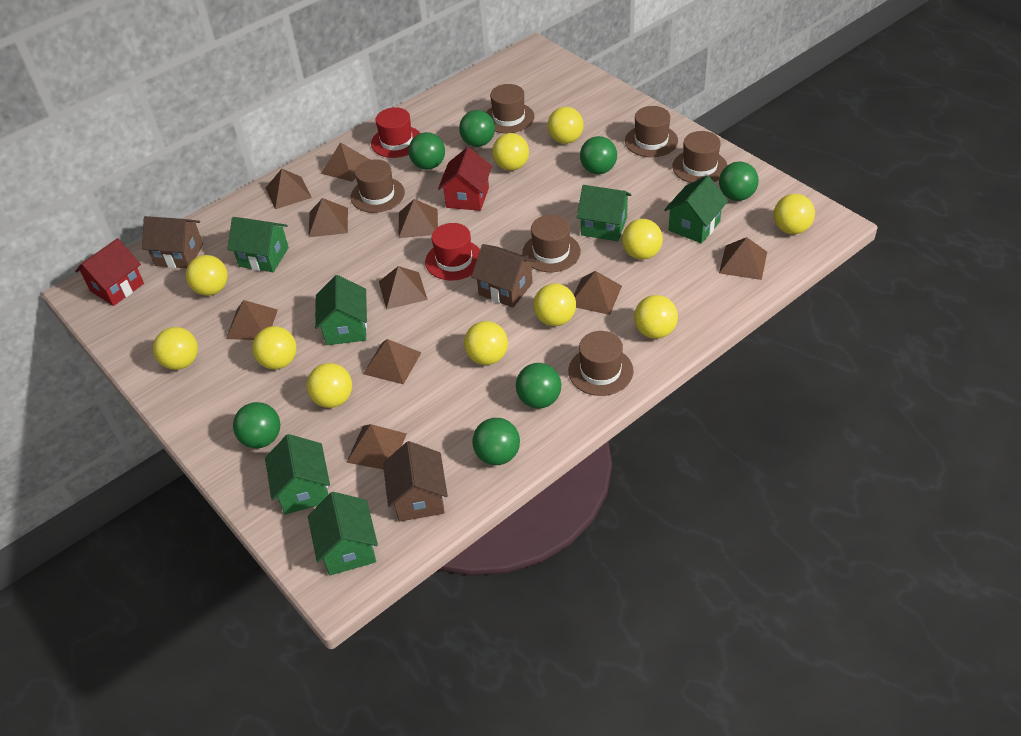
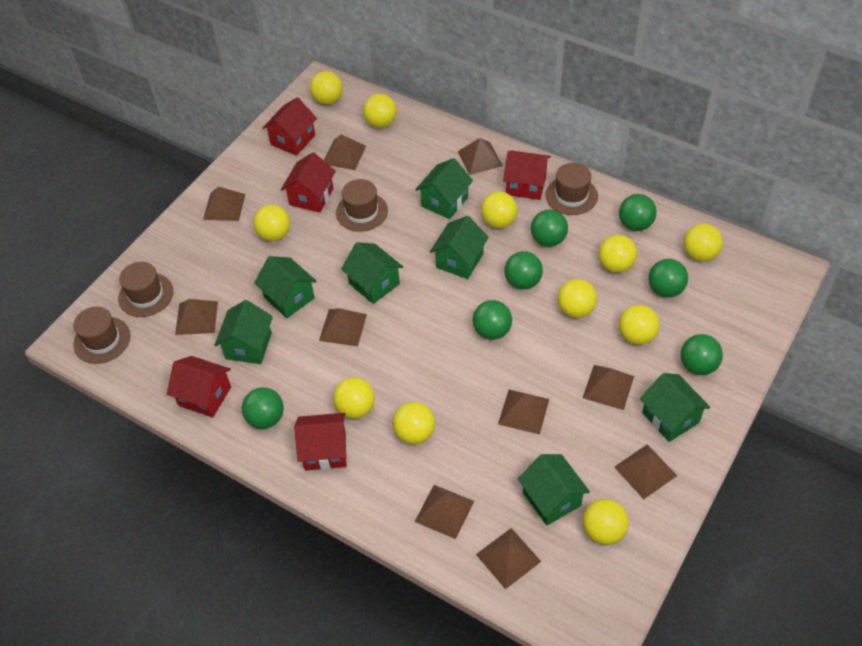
brown hat: [351,159,405,213] [486,84,534,133] [522,215,581,272] [568,331,634,396] [625,106,678,157] [672,131,727,183] = 6 -> [73,307,131,364] [118,262,173,317] [336,179,388,232] [545,163,598,215] = 4
brown house: [142,216,203,268] [383,441,448,522] [471,244,536,308] = 3 -> none = 0
green house: [227,217,289,272] [265,434,330,514] [308,492,378,575] [315,275,367,345] [577,185,631,241] [664,176,728,244] = 6 -> [214,300,273,364] [254,256,317,318] [341,242,403,304] [415,158,473,219] [430,216,489,279] [518,454,590,526] [640,373,710,442] = 7
red hat: [371,107,420,158] [425,223,480,281] = 2 -> none = 0
red house: [75,238,144,306] [438,147,492,211] = 2 -> [167,356,231,417] [262,97,317,156] [281,152,336,213] [294,413,347,470] [503,151,550,200] = 5

